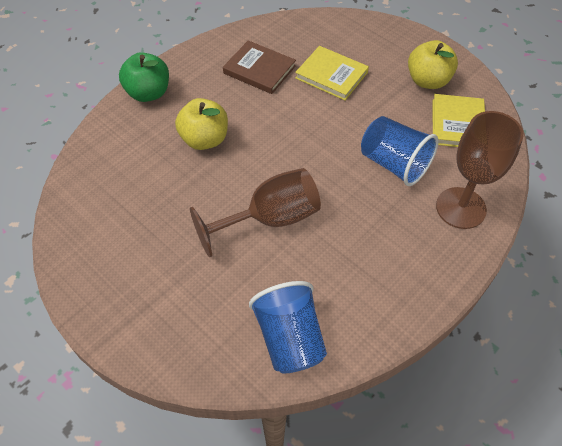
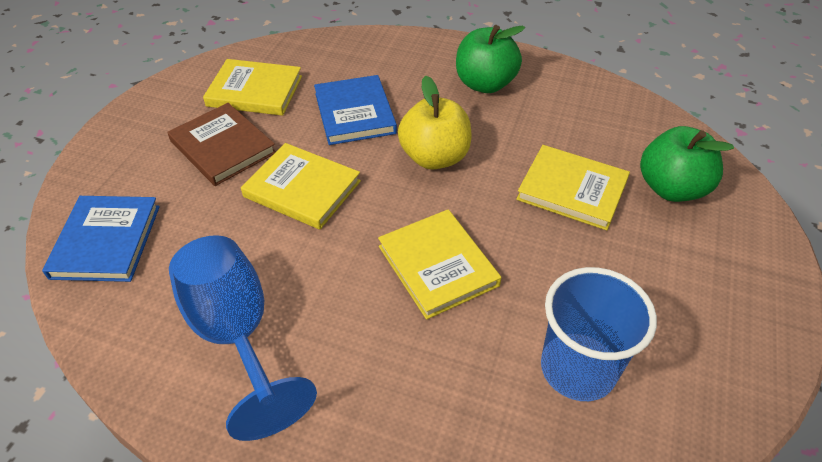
blue book: none = 0 -> [42,196,160,282] [314,75,397,145] = 2
blue cup: [249,281,327,373] [361,116,439,186] = 2 -> [541,267,657,401] = 1
blue goblet: none = 0 -> [169,235,317,441] = 1
brown goblet: [190,168,321,257] [436,111,524,229] = 2 -> none = 0
green apple: [119,52,169,102] = 1 -> [456,25,525,93] [640,126,734,202] = 2
yellow apple: [175,98,228,150] [408,40,458,89] = 2 -> [398,76,472,170] = 1
yellow book: [295,46,369,100] [433,94,485,147] = 2 -> [203,59,302,116] [241,143,361,230] [378,209,501,320] [516,145,630,230] = 4

